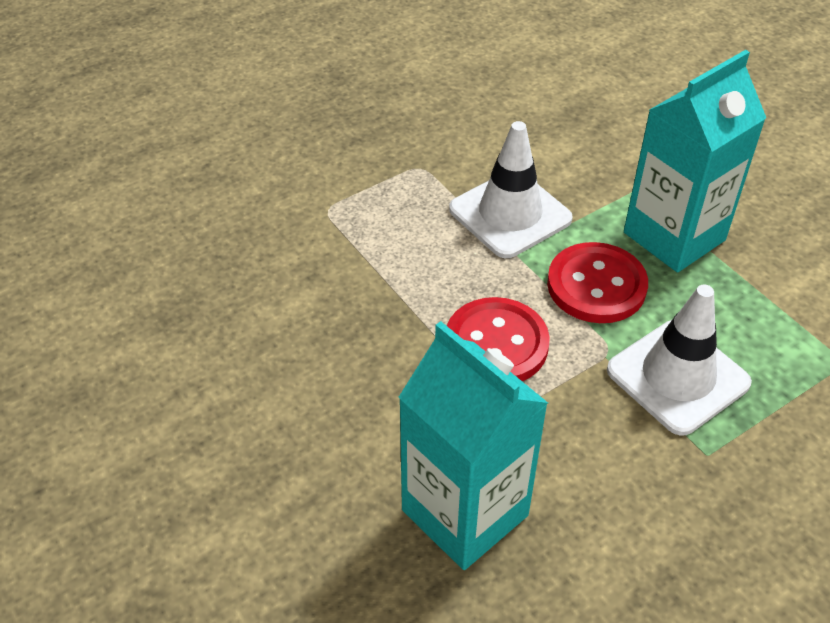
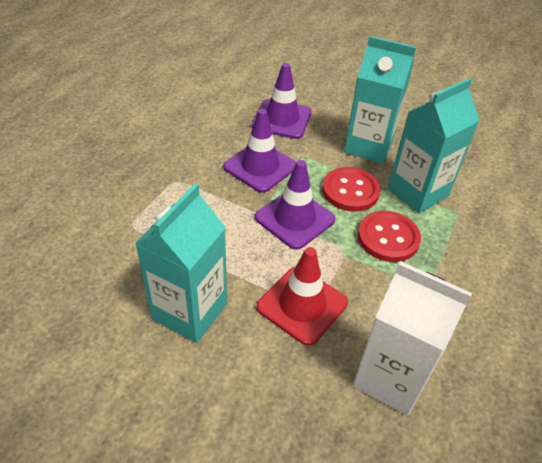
purple traffic cone: none = 0 -> [223,109,296,193] [252,63,312,139] [255,160,335,250] = 3
red traffic cone: none = 0 -> [257,247,348,346] = 1
turquoise carton: [399,321,548,570] [624,50,766,272] = 2 -> [135,183,227,343] [344,36,416,164] [388,78,480,214] = 3
white carton: none = 0 -> [353,261,472,415] = 1
white traffic cone: [449,121,573,258] [607,284,752,436] = 2 -> none = 0

